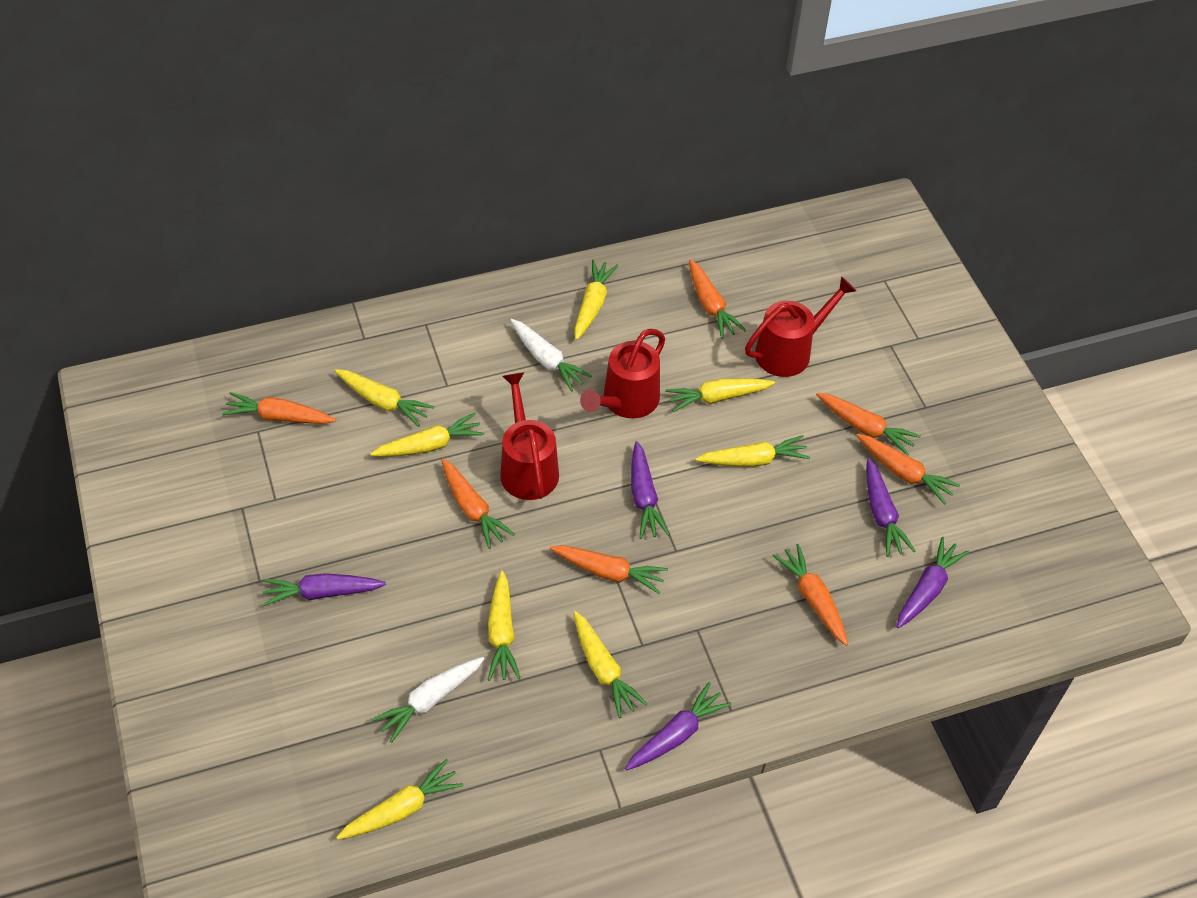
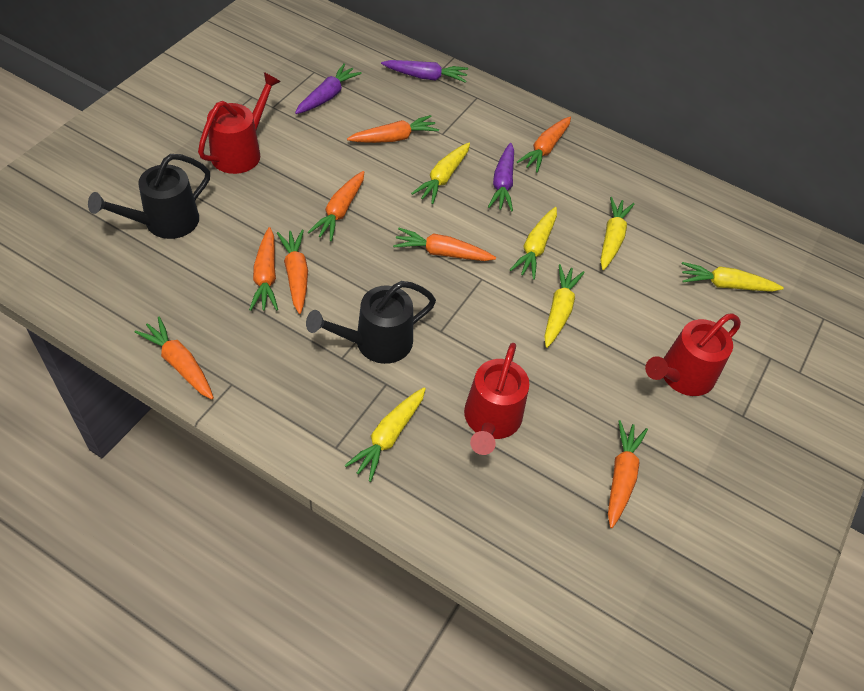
black watering can: none = 0 -> [88,154,210,239] [306,281,436,364] = 2
orange carrot: [222,392,336,424] [441,459,515,549] [550,545,668,594] [689,259,746,339] [772,544,848,646] [816,393,921,456] [856,434,960,505] = 7 -> [134,317,214,399] [249,227,278,311] [277,230,308,314] [308,171,364,241] [347,115,439,143] [393,228,496,261] [517,117,571,173] [608,420,648,528] = 8
purple carrot: [262,573,386,606] [625,682,732,770] [631,441,670,539] [866,458,916,557] [897,537,969,628] = 5 -> [295,63,362,114] [381,60,468,83] [488,143,514,212] = 3
white carrot: [372,657,484,743] [510,319,592,391] = 2 -> none = 0
yellow carrot: [335,369,434,427] [336,759,463,840] [370,413,484,457] [488,571,520,681] [574,259,618,340] [574,611,648,718] [665,378,775,412] [695,435,810,467] = 8 -> [345,387,426,482] [411,143,470,204] [510,207,557,280] [544,264,585,348] [600,197,634,270] [682,262,784,292] = 6

